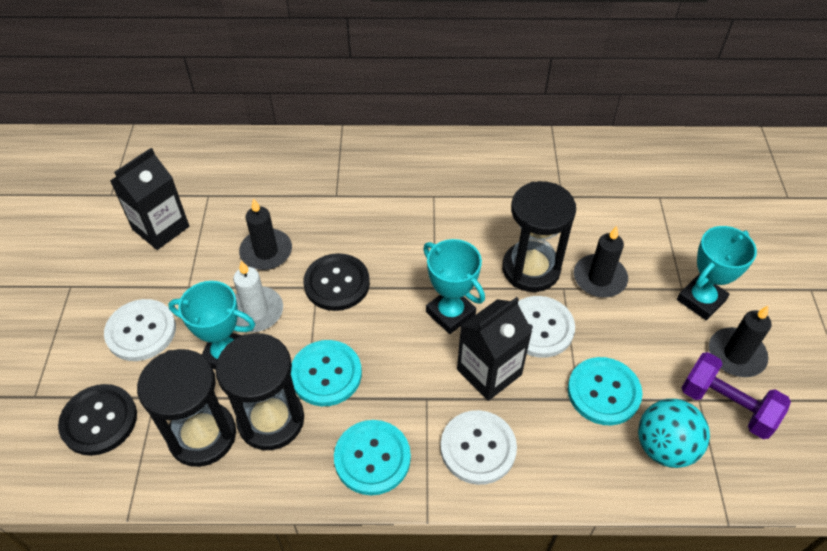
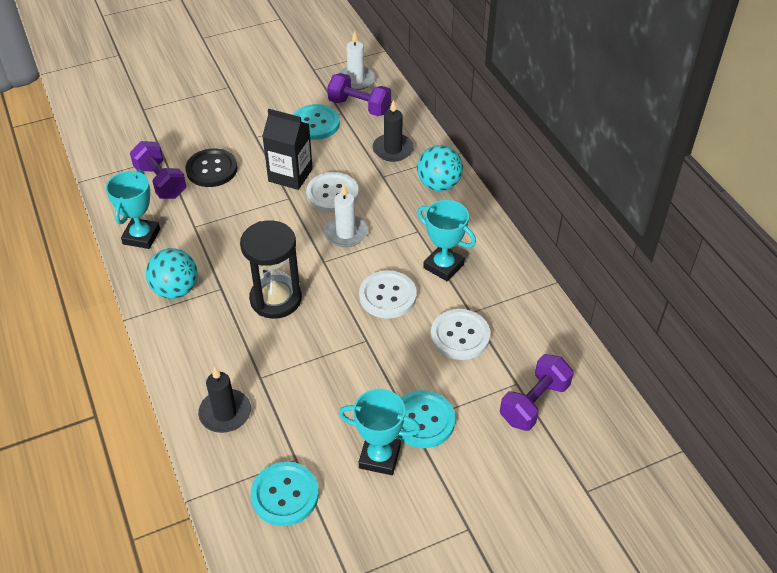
black button: [58,384,137,456] [304,253,370,311] = 2 -> [185,148,237,187] = 1
black candle: [239,198,292,270] [574,226,628,297] [709,306,772,377] = 3 -> [198,366,251,433] [373,100,414,162] = 2
black carton: [110,148,189,250] [457,297,532,401] = 2 -> [262,109,313,190] = 1
black hourglass: [137,349,236,467] [215,333,304,450] [502,181,576,292] = 3 -> [240,220,302,319] = 1
purple dumbbell: [681,352,791,439] = 1 -> [130,141,187,199] [327,73,392,116] [500,354,574,431] = 3
turquoise ball: [638,399,710,468] = 1 -> [146,248,198,299] [417,145,463,191] = 2
white candle: [233,260,283,332] = 1 -> [323,184,368,247] [338,31,375,90] = 2

